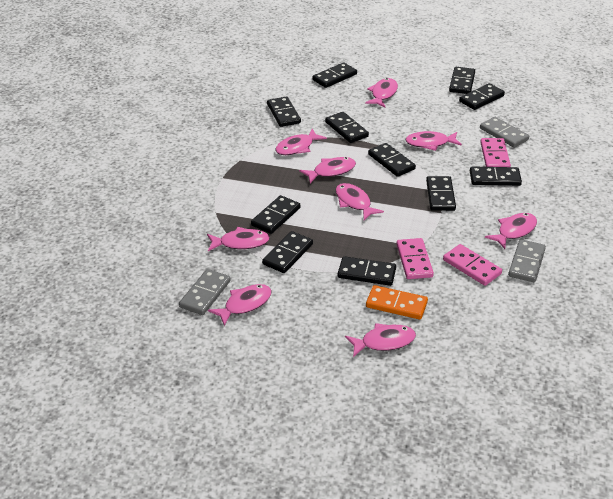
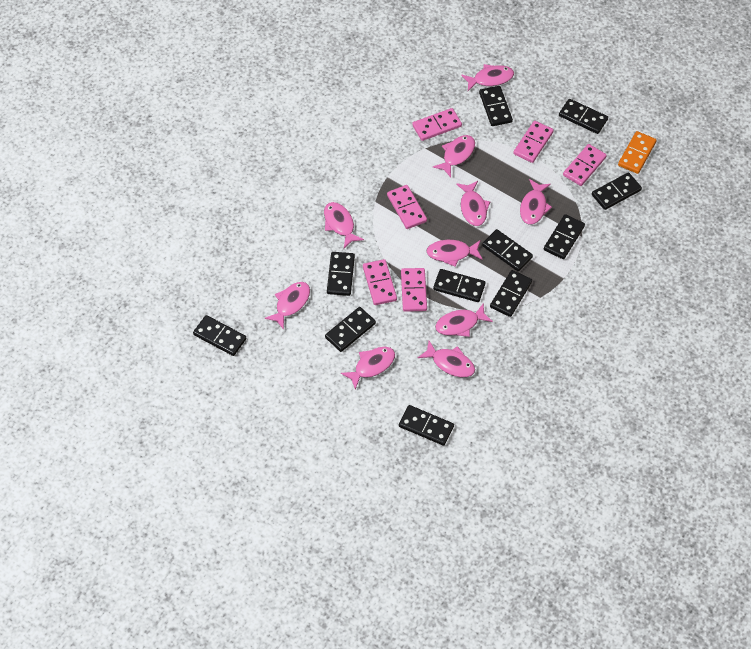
grey domino: [179,269,231,315] [480,117,529,148] [508,239,546,282] = 3 -> none = 0
pink domino: [396,238,434,279] [443,244,502,286] [480,138,511,167] = 3 -> [363,259,397,305] [387,185,427,229] [401,268,427,312] [412,108,462,141] [513,121,554,163] [563,144,607,186] = 6
pink fish: [207,227,270,251] [208,284,272,326] [275,129,327,155] [299,157,356,183] [335,183,384,220] [345,323,416,357] [365,78,398,108] [405,131,462,151] [485,213,537,249] = 9 -> [264,282,310,330] [324,202,364,248] [341,347,395,390] [418,341,475,377] [426,240,483,267] [433,135,475,177] [435,303,493,337] [456,181,490,226] [461,64,514,91] [520,179,552,224] = 10

